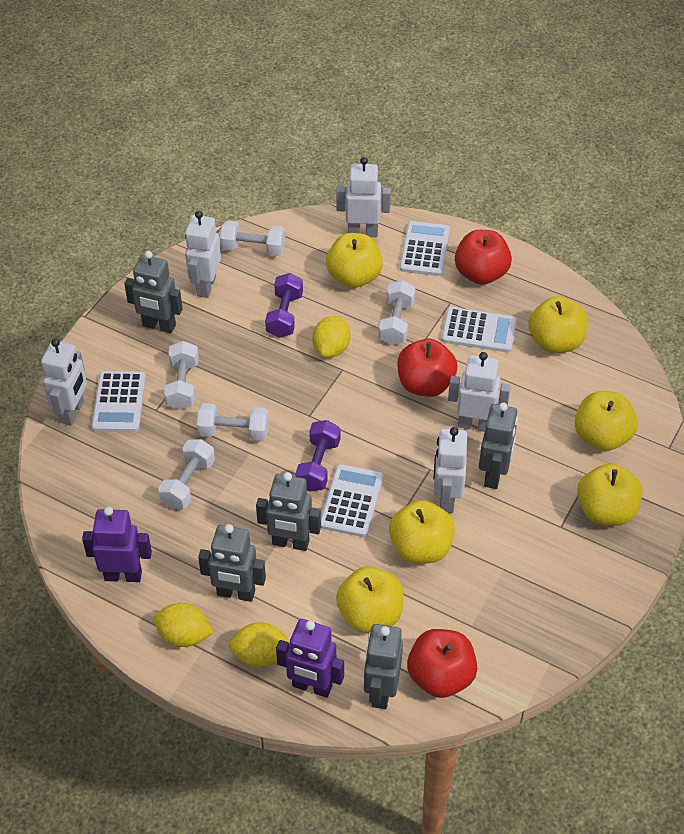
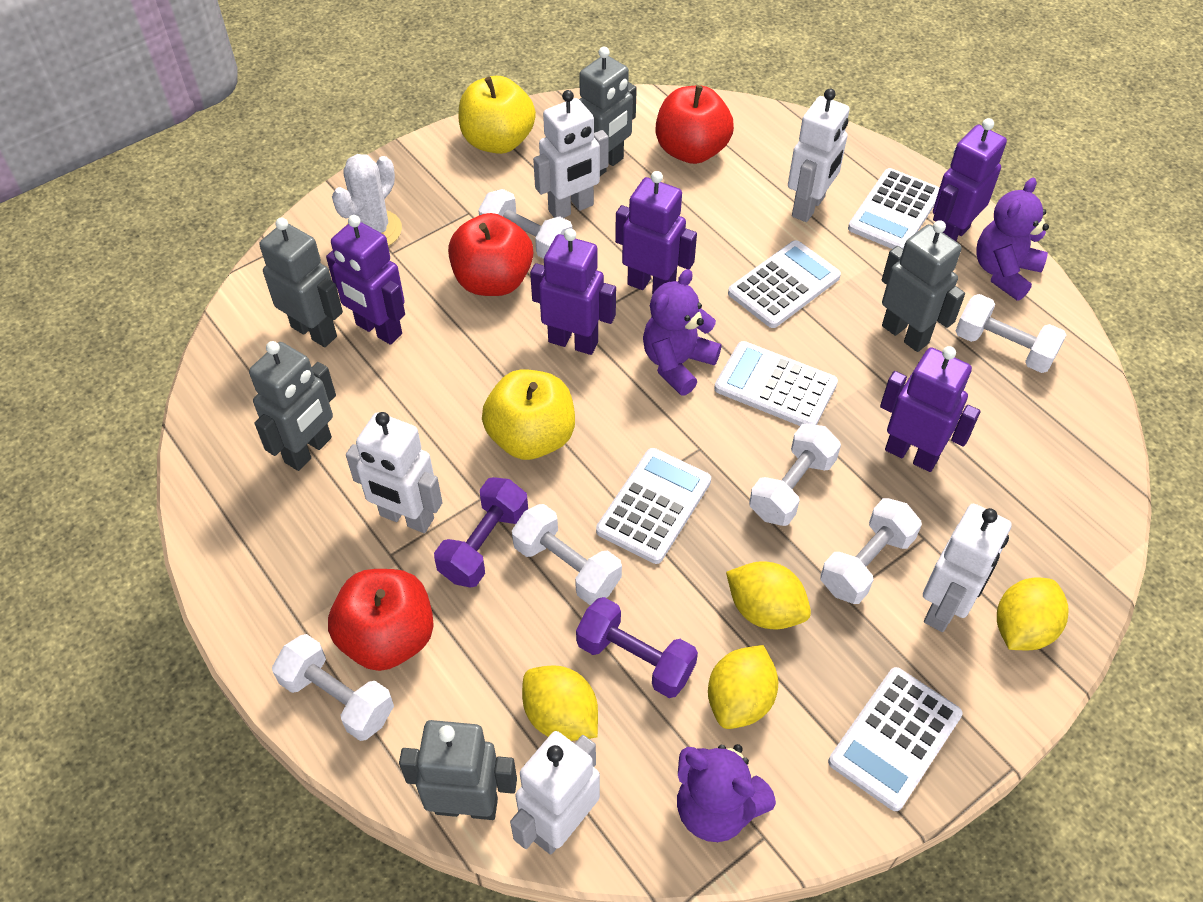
purple robot: [82,507,152,582] [276,619,344,698] = 2 -> [326,215,405,345] [530,228,616,355] [615,171,697,294] [880,346,980,472] [933,118,1007,241] = 5
purple teddy bear: none = 0 -> [643,269,721,396] [677,744,776,842] [976,178,1049,301] = 3
white cactus: none = 0 -> [332,154,402,246] = 1
white calculator: [92,371,146,432] [321,464,383,537] [400,221,450,276] [441,307,517,353] = 4 -> [596,448,711,564] [714,341,838,426] [728,240,841,328] [828,667,963,811] [848,168,940,249] = 5
white dumbbell: [158,439,215,509] [164,341,199,410] [197,403,269,441] [220,220,285,256] [379,280,415,345] = 5 -> [272,634,394,741] [478,189,572,259] [512,504,622,605] [749,424,841,526] [820,498,922,604] [956,294,1066,373] = 6
yellow apple: [326,233,383,288] [336,567,404,633] [389,500,455,564] [528,296,587,353] [575,391,638,451] [577,464,643,526] = 6 -> [459,76,536,154] [482,369,575,460] = 2
yellow lemon: [153,603,214,647] [228,622,290,667] [312,316,350,358] = 3 -> [522,666,598,741] [708,645,778,729] [726,561,811,630] [997,578,1068,651] = 4

